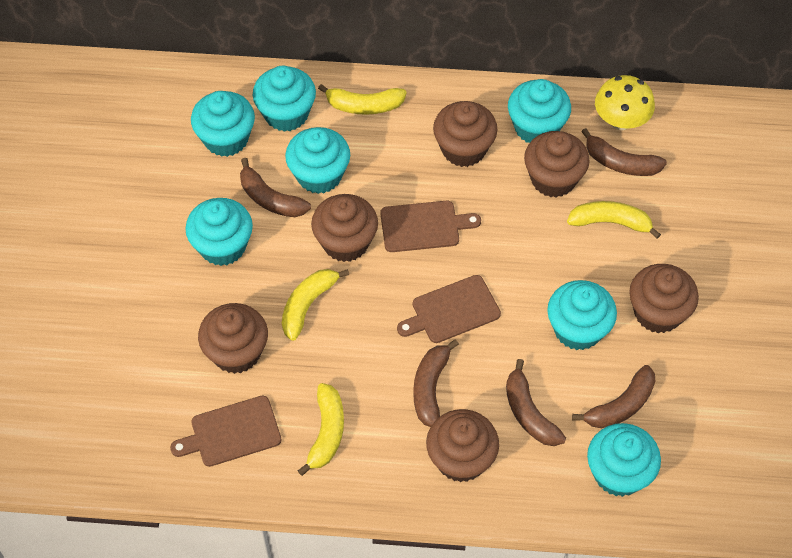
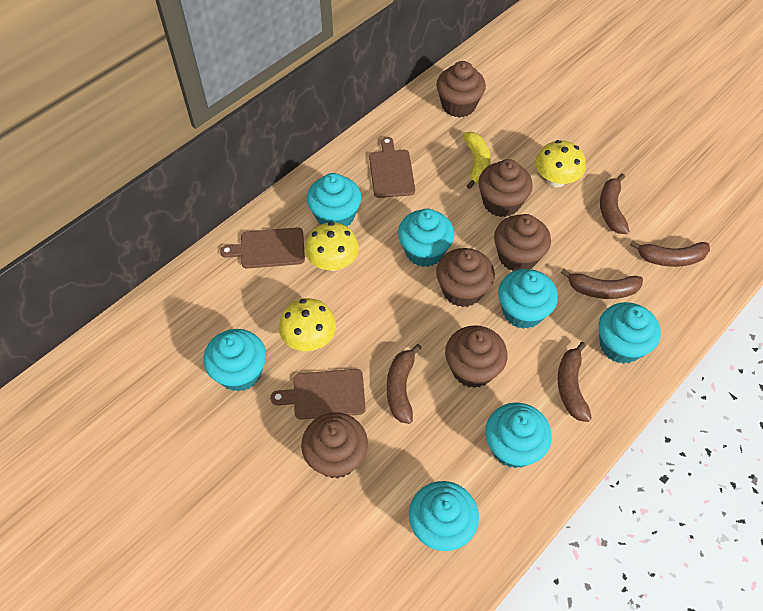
yellow banana: [282,269,349,341] [298,383,344,476] [318,84,407,115] [567,201,661,239] = 4 -> [464,132,491,189] = 1
yellow mushroom: [595,75,655,130] = 1 -> [279,298,336,351] [305,222,359,271] [535,140,586,187] = 3

